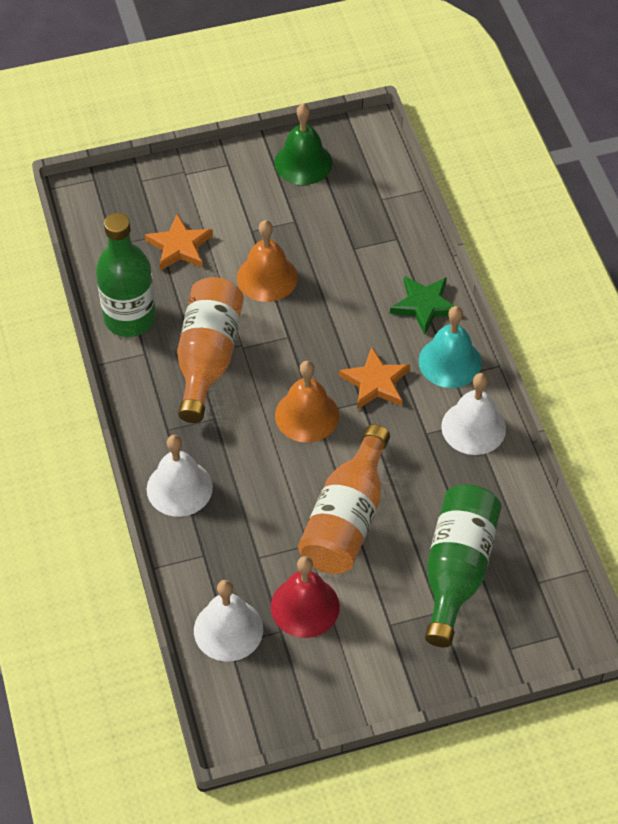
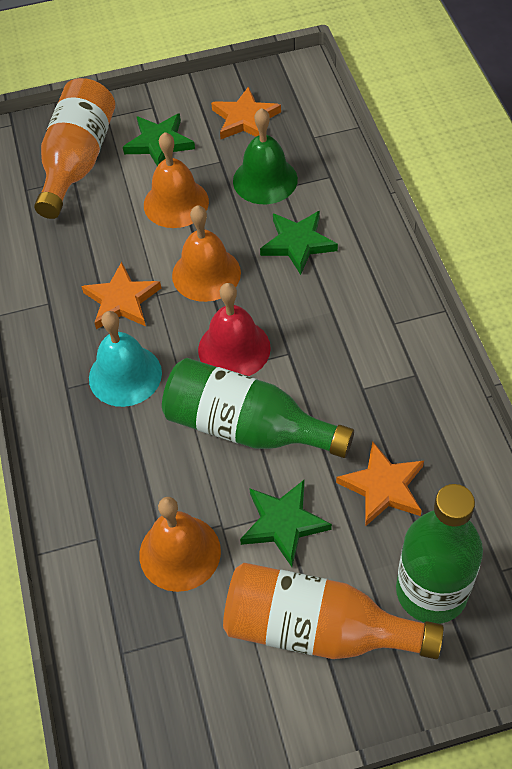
green star: [390,276,454,335] = 1 -> [123,113,195,166] [240,480,332,567] [260,211,338,275] = 3
orange bell: [237,220,298,302] [275,361,339,442] = 2 -> [139,497,221,592] [144,132,209,228] [172,205,241,302] = 3
orange star: [145,214,213,271] [339,347,410,410] = 2 -> [81,262,161,329] [211,86,281,139] [336,441,424,527] = 3
white bell: [147,435,213,517] [194,580,263,662] [441,373,506,455] = 3 -> none = 0

